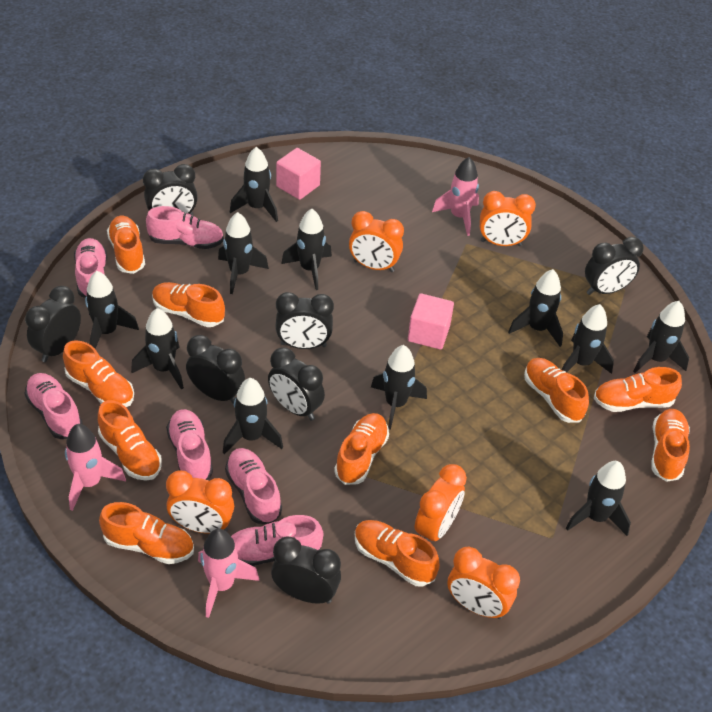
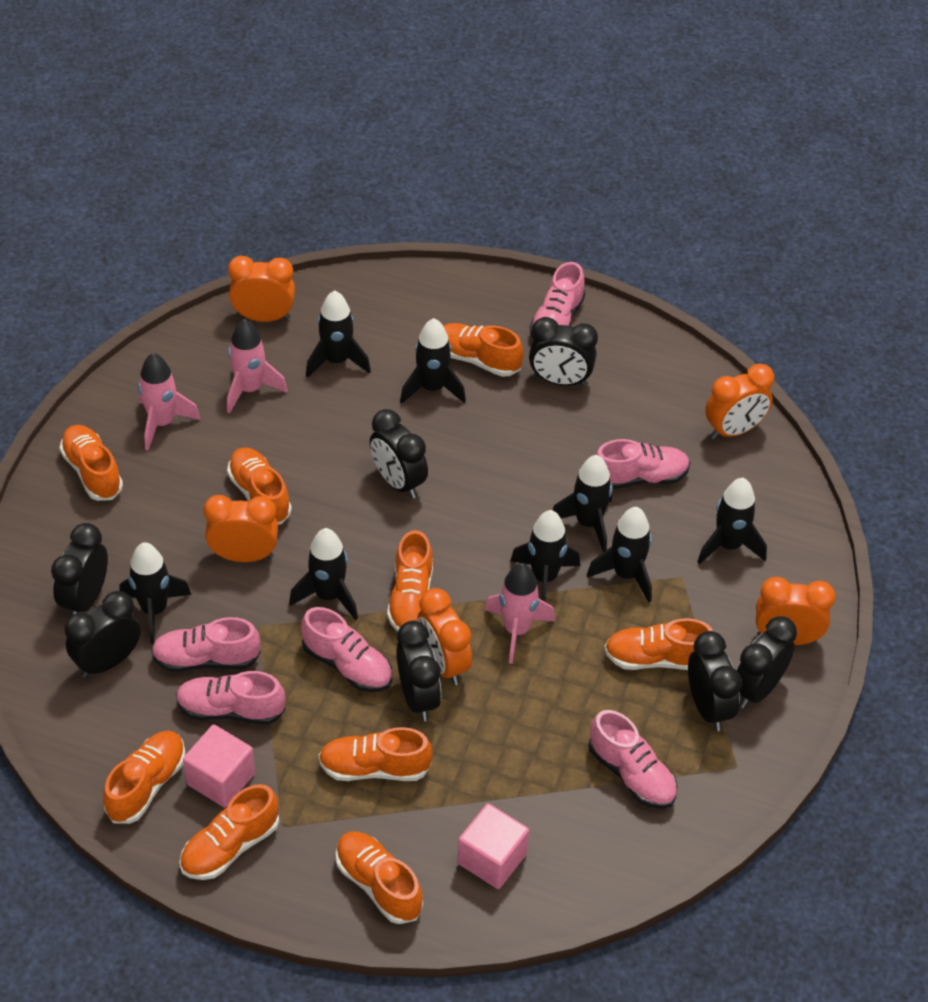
black rocket: [85,271,139,349] [131,308,184,390] [218,212,269,294] [223,378,283,454] [230,147,278,222] [281,209,332,290] [371,345,427,430] [508,269,563,347] [562,304,614,374] [566,461,631,536] [633,301,689,373] = 11 -> [120,542,191,644] [289,528,358,621] [306,290,371,378] [400,318,466,403] [510,510,580,602] [553,455,613,552] [587,507,652,602] [698,478,767,564] = 8
orange shoe: [63,340,134,407] [98,400,162,481] [99,502,194,564] [107,216,145,274] [152,282,225,327] [334,413,389,485] [355,520,440,587] [524,358,589,423] [594,367,682,412] [651,409,690,482] = 10 -> [59,425,123,501] [103,731,186,824] [179,784,279,880] [227,447,292,525] [318,727,433,781] [336,831,423,924] [387,530,433,632] [443,323,524,377] [604,618,713,670] = 9

